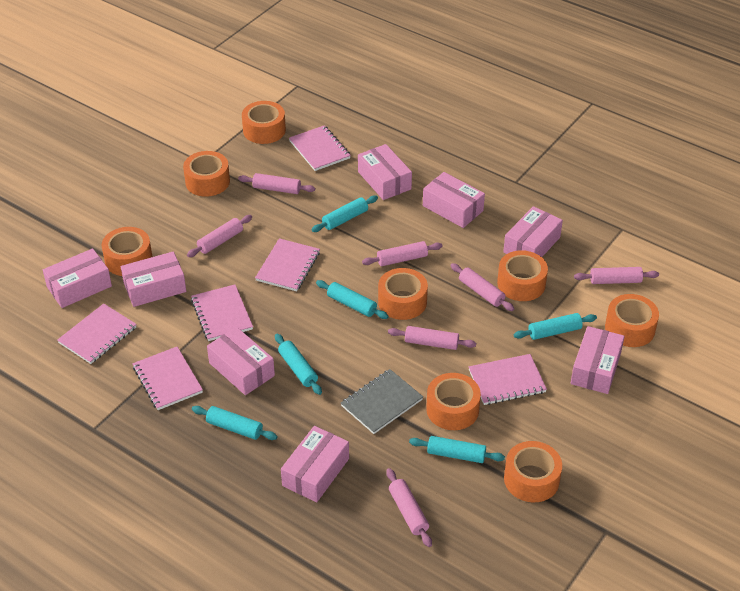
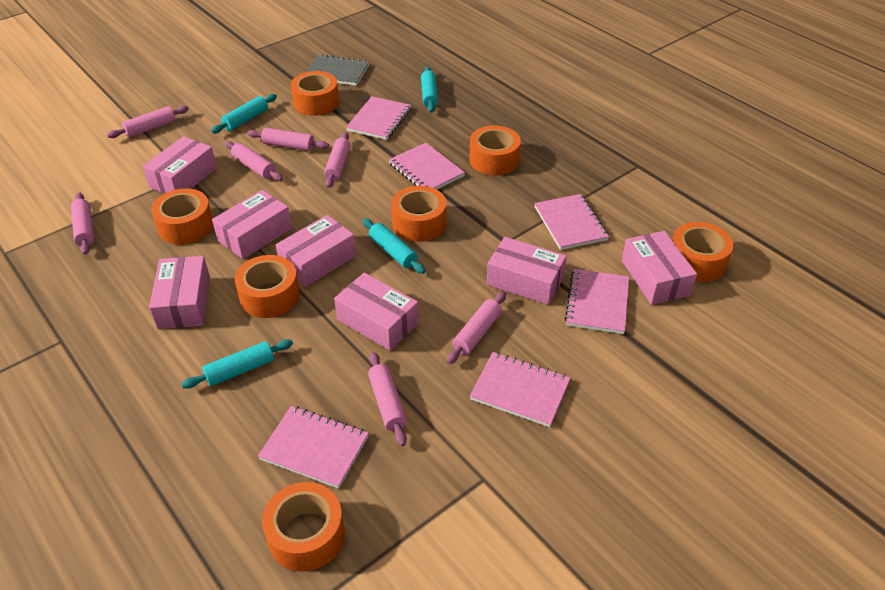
orange tape: [102,227,153,276] [183,151,230,197] [242,101,286,144] [378,268,428,320] [426,373,481,430] [497,250,548,301] [504,441,562,502] [605,294,659,347] = 8 -> [151,189,213,245] [235,255,300,318] [262,482,345,572] [291,71,339,116] [391,186,447,242] [469,126,521,175] [672,222,733,282] = 7
pink box: [43,248,112,308] [121,252,186,307] [207,327,275,395] [281,426,349,502] [358,144,412,200] [423,172,485,228] [503,206,563,257] [571,326,625,394] = 8 -> [143,136,217,194] [149,256,210,329] [212,190,292,259] [276,215,356,287] [334,273,419,351] [487,237,567,305] [622,231,697,305] = 7
turquoise rolling pin: [192,406,277,440] [275,334,322,395] [311,196,378,232] [316,280,389,319] [409,436,505,463] [514,313,597,340] = 6 -> [182,339,293,389] [211,94,277,133] [362,218,425,274] [421,67,438,113] = 4

